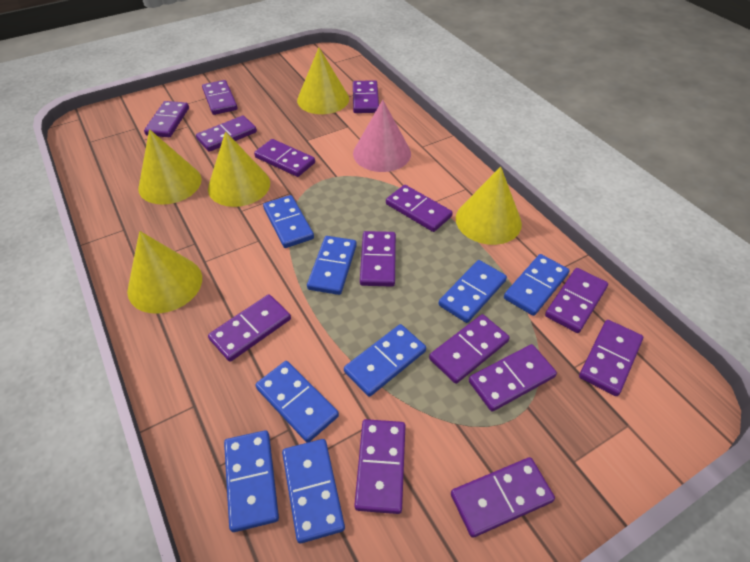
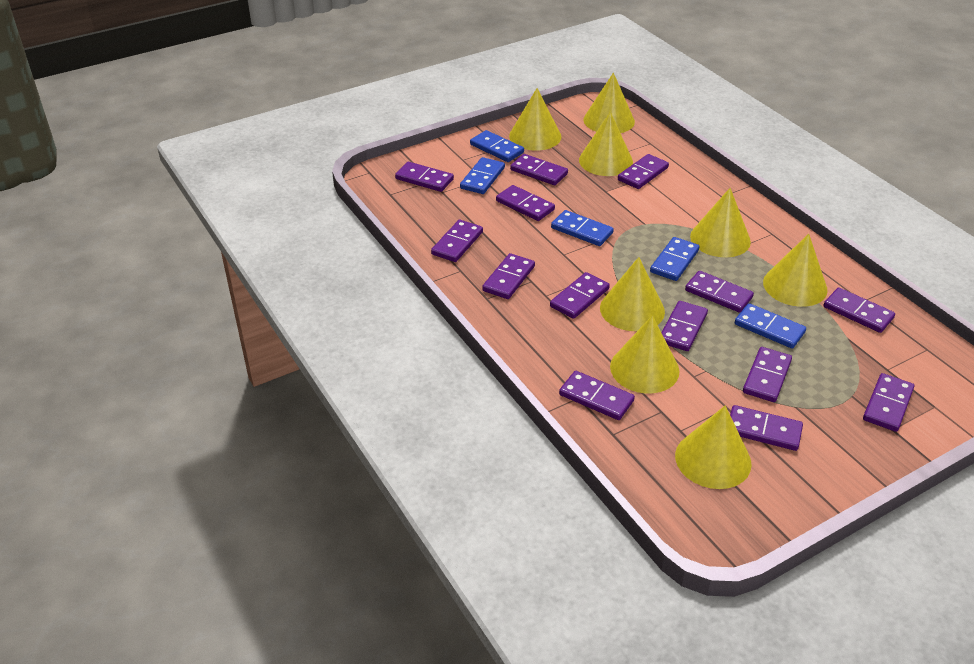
blue domino: [224,430,279,532] [255,361,339,443] [263,195,314,248] [282,439,345,543] [307,236,357,295] [344,324,426,397] [438,260,507,323] [504,254,570,316] = 8 -> [460,157,505,194] [470,130,524,162] [551,210,614,246] [650,237,700,281] [735,303,806,349] = 5
pink cone: [353,100,411,172] = 1 -> none = 0
yellow cone: [127,231,202,314] [138,129,202,204] [208,131,270,207] [297,48,349,114] [456,167,522,245] = 5 -> [509,88,562,151] [579,112,633,176] [583,73,635,133] [600,257,665,331] [610,315,680,393] [675,406,752,489] [690,188,751,257] [763,234,828,307] = 8

